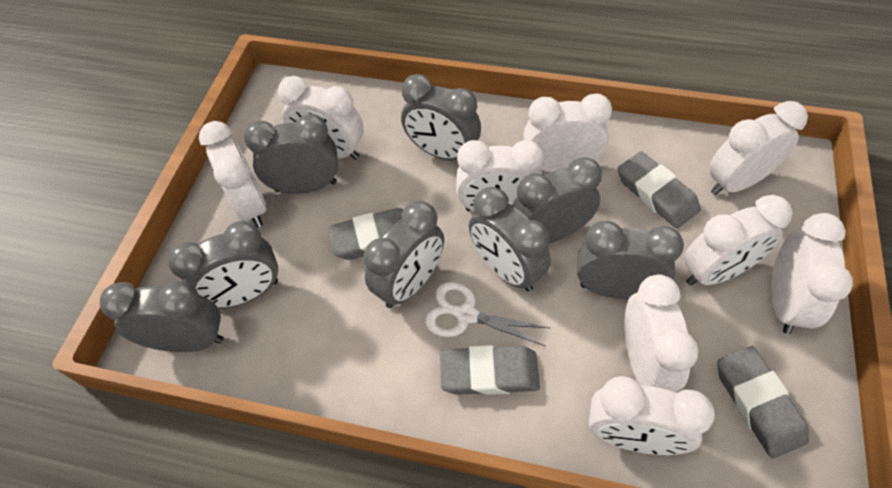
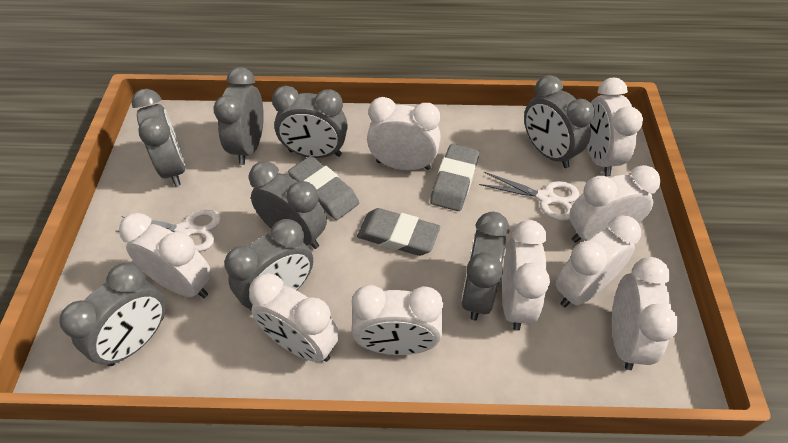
grey eraser: [328,208,404,260] [440,345,540,395] [618,151,701,228] [717,346,809,459] = 4 -> [288,156,359,220] [357,208,440,256] [430,144,479,211] = 3
white scissors: [425,282,550,346] = 1 -> [116,209,221,252] [479,172,580,221] = 2

